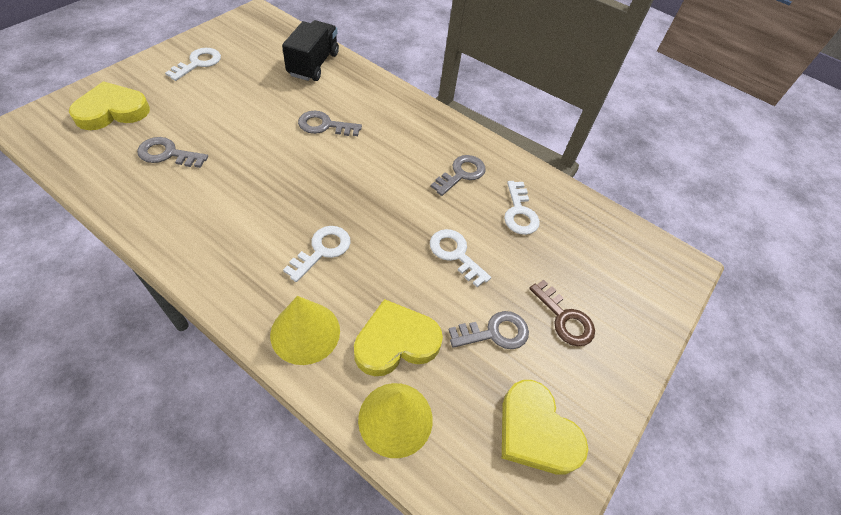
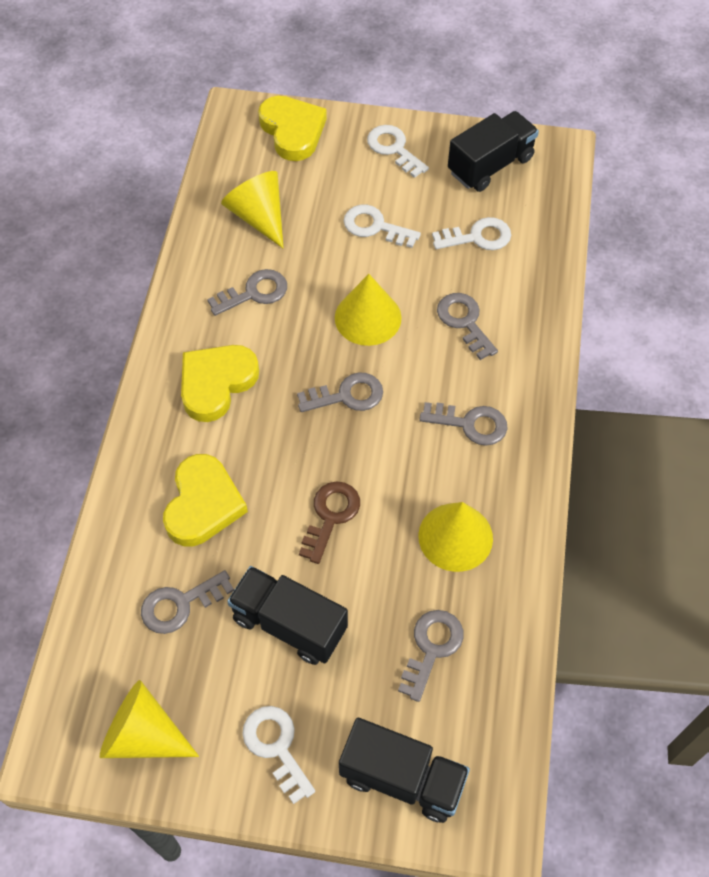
black truck: [282,20,339,81] = 1 -> [227,566,348,665] [339,718,470,823] [448,111,539,192] = 3
grey key: [137,137,208,168] [298,111,362,136] [431,155,486,196] [449,311,529,349] = 4 -> [141,570,234,634] [207,269,287,316] [297,372,383,412] [398,610,464,702] [419,402,508,446] [437,293,498,360] = 6
yellow cone: [270,296,340,365] [358,383,433,458] = 2 -> [100,680,199,758] [221,171,283,248] [335,274,402,346] [418,502,493,572] = 4

